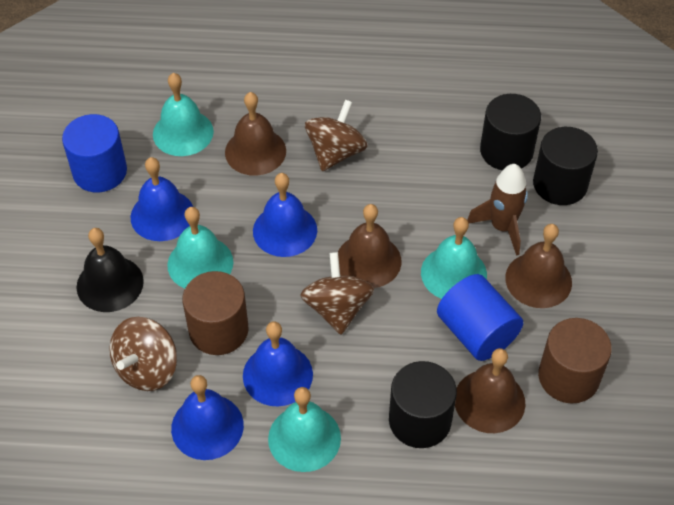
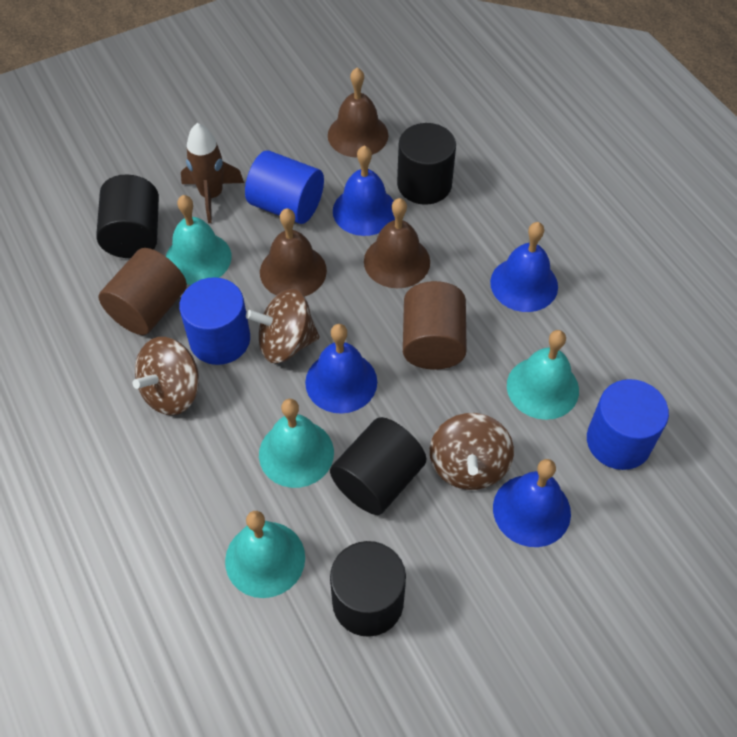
black bell: [77,228,144,312] = 1 -> none = 0
black cylinder: [389,361,457,448] [480,94,541,170] [533,127,598,205] = 3 -> [96,175,159,258] [330,417,427,515] [330,541,406,637] [397,123,456,205] = 4
blue cylinder: [62,114,127,192] [437,274,523,361] = 2 -> [179,277,250,365] [245,150,324,224] [587,379,669,470] = 3
brown bell: [225,92,286,176] [338,204,401,288] [455,348,525,433] [505,224,572,308] = 4 -> [260,208,327,296] [328,68,388,158] [364,198,430,288] = 3

